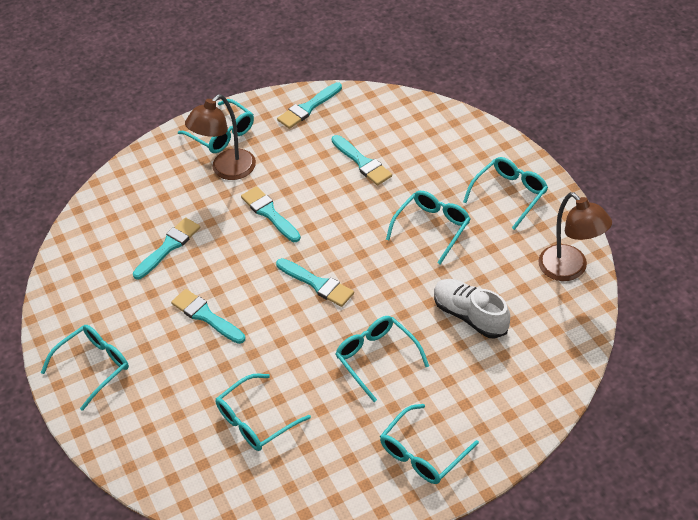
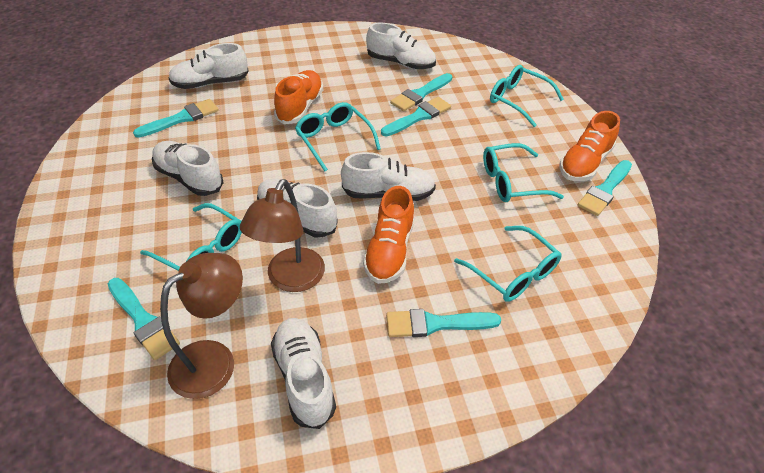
orange shoe: none = 0 -> [274,70,323,124] [363,186,414,284] [560,111,620,181] = 3
turquoise glasses: [41,325,129,411] [178,99,254,153] [216,374,311,451] [335,316,429,402] [380,404,479,484] [386,191,471,265] [463,157,548,230] = 7 -> [140,203,242,271] [295,102,381,171] [454,226,562,302] [483,143,564,202] [490,65,564,127] = 5
white shoe: [434,279,510,339] = 1 -> [152,141,224,196] [169,43,248,89] [257,179,337,238] [271,318,336,429] [341,152,436,201] [366,22,436,69] = 6

